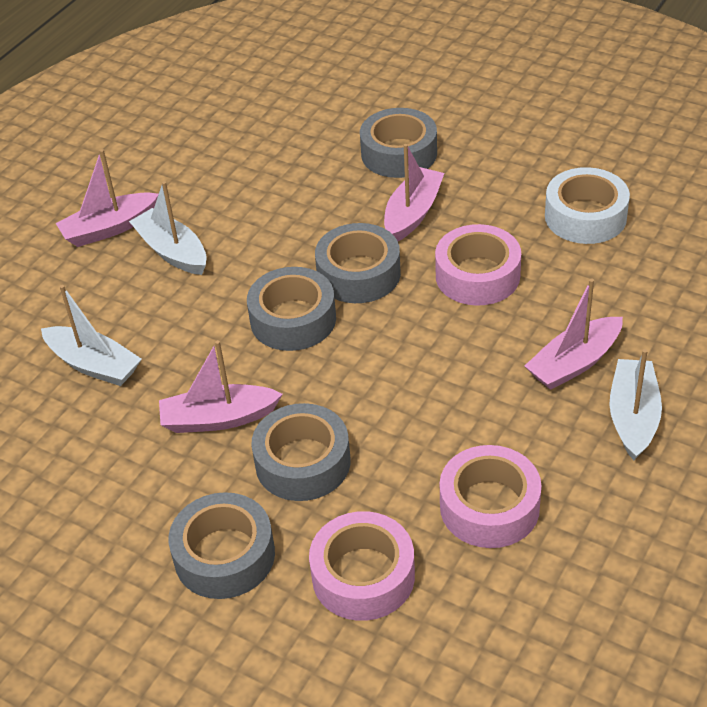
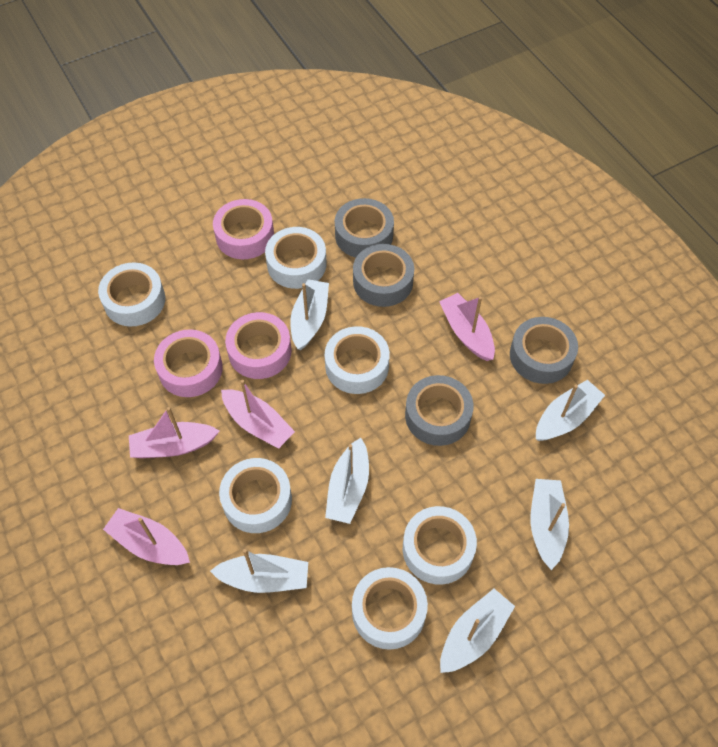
grey tape: [168,492,275,599] [247,267,336,351] [251,403,350,501] [315,223,401,303] [360,108,437,178] = 5 -> [335,198,394,258] [353,244,414,307] [405,375,474,446] [510,317,578,384] = 4
white boat: [41,285,141,386] [129,181,206,275] [609,349,662,460] = 3 -> [210,549,308,593] [290,279,329,350] [325,438,369,524] [440,589,515,673] [530,479,569,570] [536,380,605,441] = 6
white tape: [545,167,630,244] = 1 -> [98,263,165,327] [219,458,292,533] [265,227,327,289] [325,326,390,394] [352,567,428,650] [403,506,477,585] = 6

